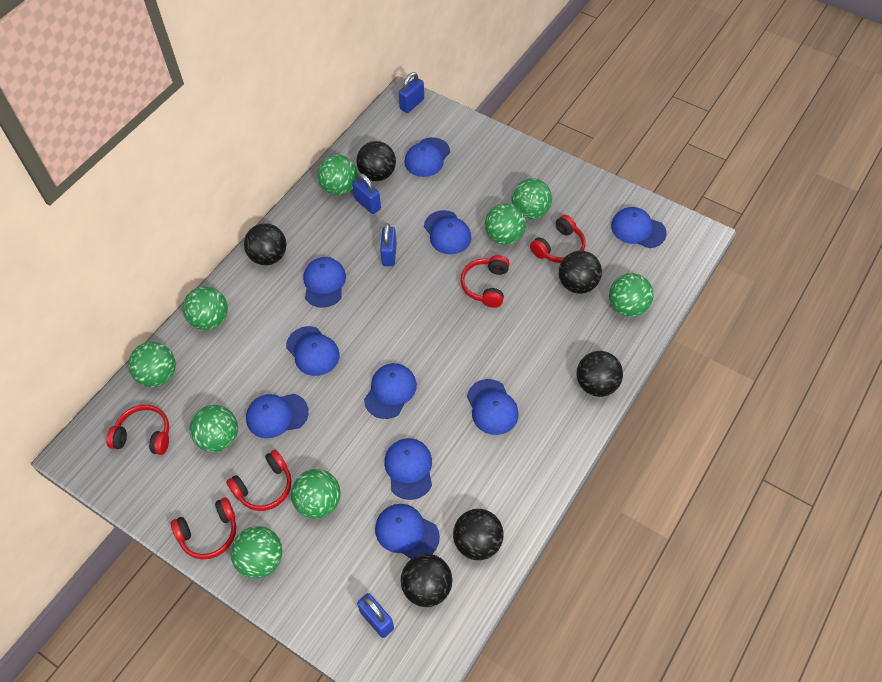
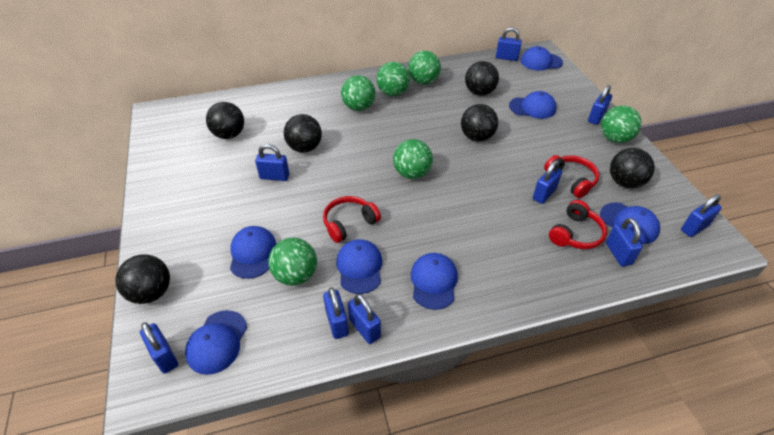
blue cap: [246,394,309,438] [286,326,340,376] [303,257,346,308] [364,363,417,419] [375,504,440,559] [384,438,432,500] [404,137,450,177] [424,210,471,254] [467,379,518,435] [611,207,667,248] = 10 -> [185,310,247,375] [230,226,276,279] [336,239,382,294] [411,253,458,310] [509,91,556,119] [520,46,563,71] [600,203,660,244] = 7
blue padlock: [352,173,381,214] [357,593,394,638] [380,223,397,266] [399,72,424,113] = 4 -> [140,322,178,374] [255,144,289,181] [323,287,349,339] [347,294,381,344] [496,27,522,61] [533,160,562,204] [588,85,612,125] [606,218,643,267] [681,194,722,237] = 9
green ball: [128,342,176,387] [183,286,228,330] [190,405,238,452] [231,526,282,578] [291,469,341,519] [317,155,357,195] [485,203,526,245] [511,178,552,220] [609,273,653,317] = 9 -> [268,238,317,286] [341,75,376,111] [377,62,410,96] [393,139,433,179] [408,51,441,84] [601,105,642,143] = 6
red headphones: [106,405,169,455] [171,497,236,559] [226,450,292,511] [461,255,509,308] [530,215,586,263] = 5 -> [323,196,381,243] [544,155,599,198] [549,200,607,249] = 3

